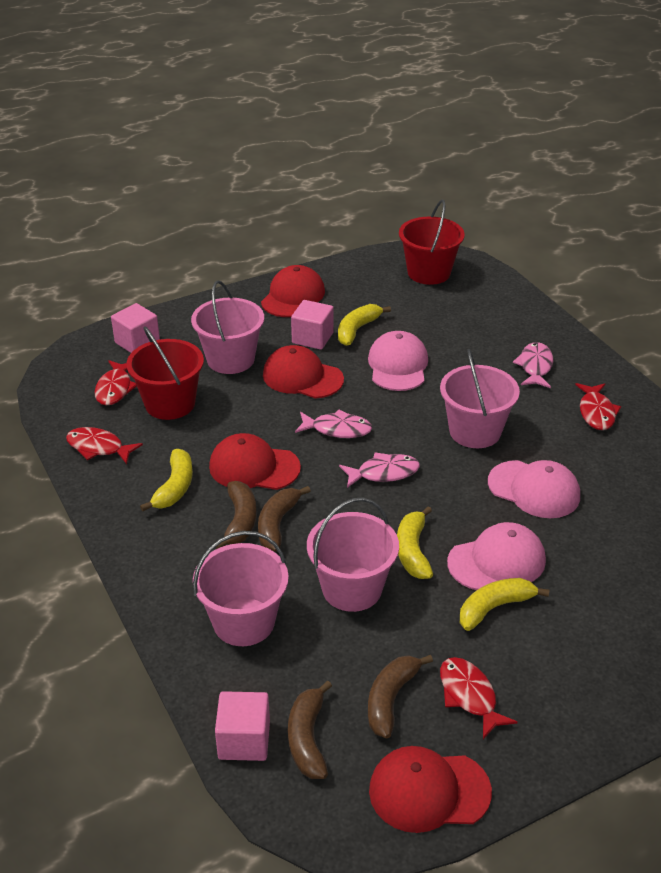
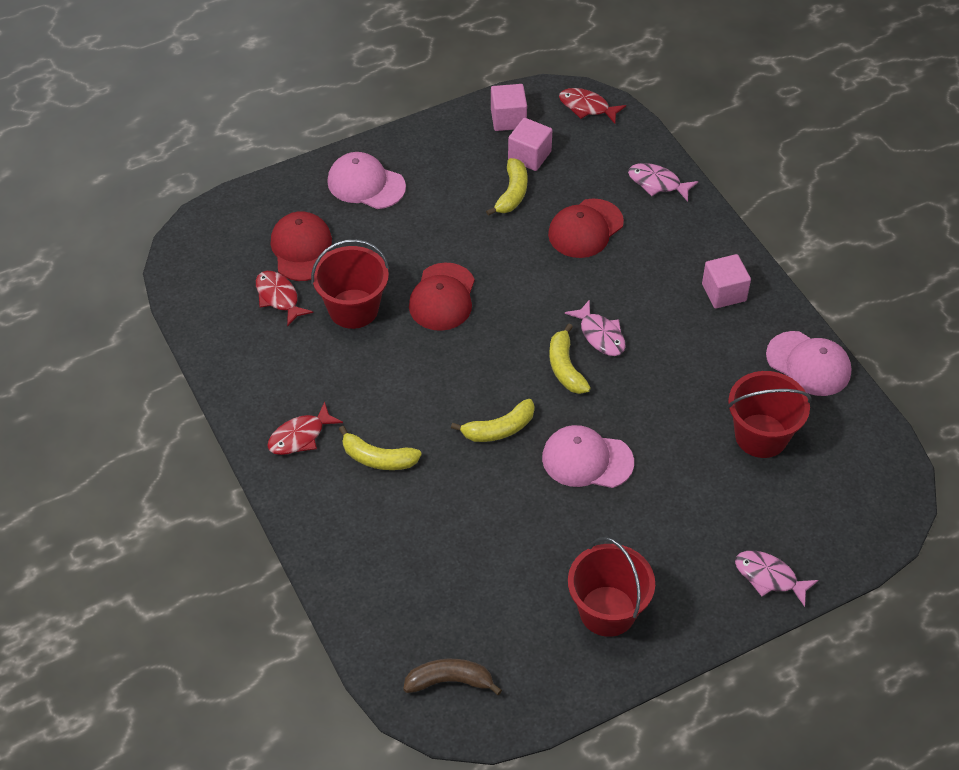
brown banana: [216,481,257,549] [258,486,311,552] [288,680,332,779] [368,655,433,739] = 4 -> [403,659,502,695] = 1
pink bucket: [191,280,264,374] [193,531,289,646] [307,498,399,612] [440,349,520,448] = 4 -> none = 0
red bucket: [126,326,204,420] [399,200,465,285] = 2 -> [311,239,389,329] [568,537,655,637] [727,371,812,458] = 3
red cap: [209,433,301,490] [261,265,325,317] [263,345,344,399] [369,746,492,833] = 4 -> [271,211,332,281] [409,262,475,331] [548,198,624,258] = 3
red fish: [66,427,143,464] [95,360,137,405] [440,657,518,739] [575,383,621,430] = 4 -> [256,271,313,327] [267,402,343,455] [559,88,626,124] = 3

